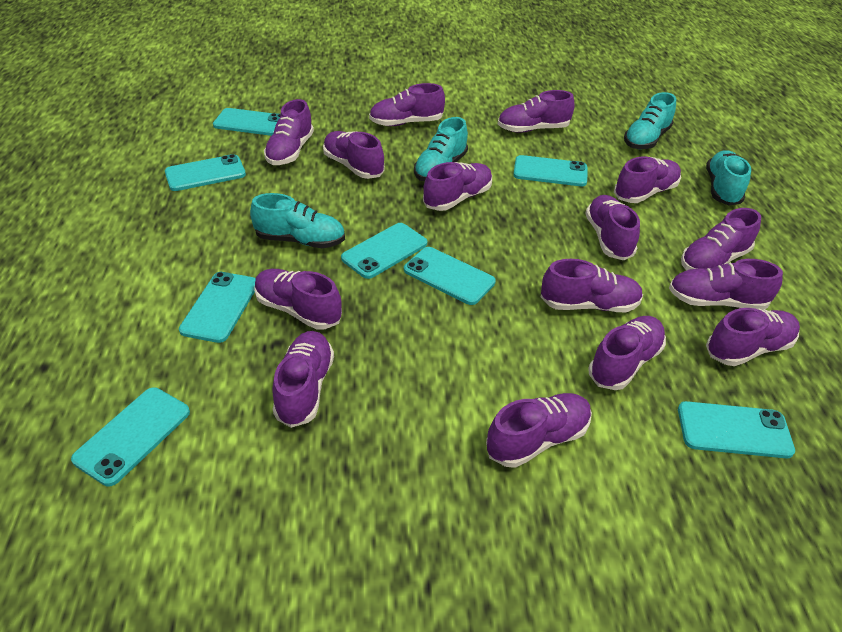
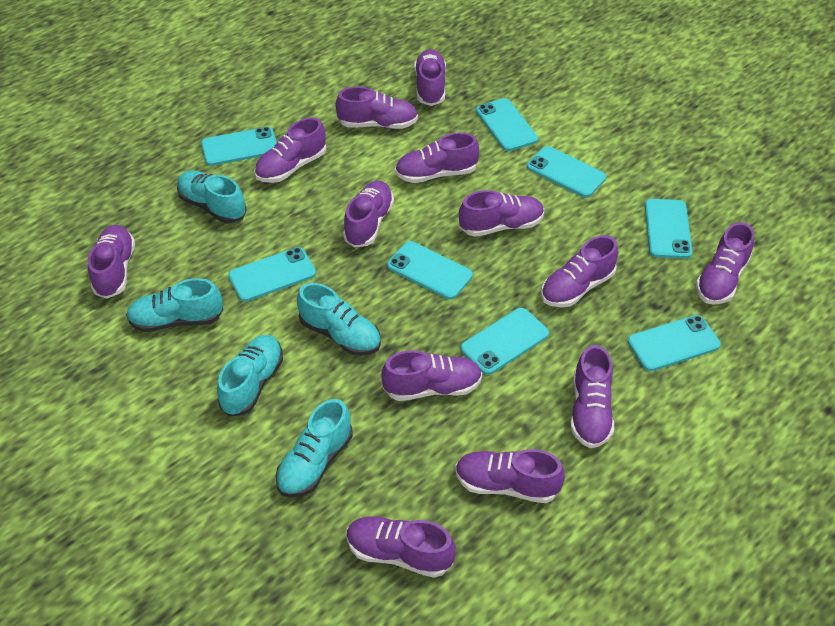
purple shoe: [254,269,342,330] [264,99,314,165] [272,331,334,428] [323,131,385,179] [369,83,445,126] [423,162,492,211] [486,393,592,468] [498,90,575,133] [541,259,643,312] [585,195,640,260] [588,316,666,390] [614,157,681,203] [669,259,783,310] [681,208,761,270] [706,308,800,366] = 15 -> [88,225,135,299] [254,118,326,183] [335,87,418,129] [343,181,394,248] [347,516,456,578] [381,350,482,401] [395,132,479,183] [414,49,446,106] [455,449,565,503] [459,190,544,237] [541,235,618,307] [571,345,614,448] [696,222,754,305] = 13
turquoise shoe: [250,193,345,248] [414,117,468,181] [624,92,676,149] [706,150,751,206] = 4 -> [126,278,223,332] [177,171,247,223] [217,335,283,417] [276,399,353,497] [297,283,381,356] = 5

